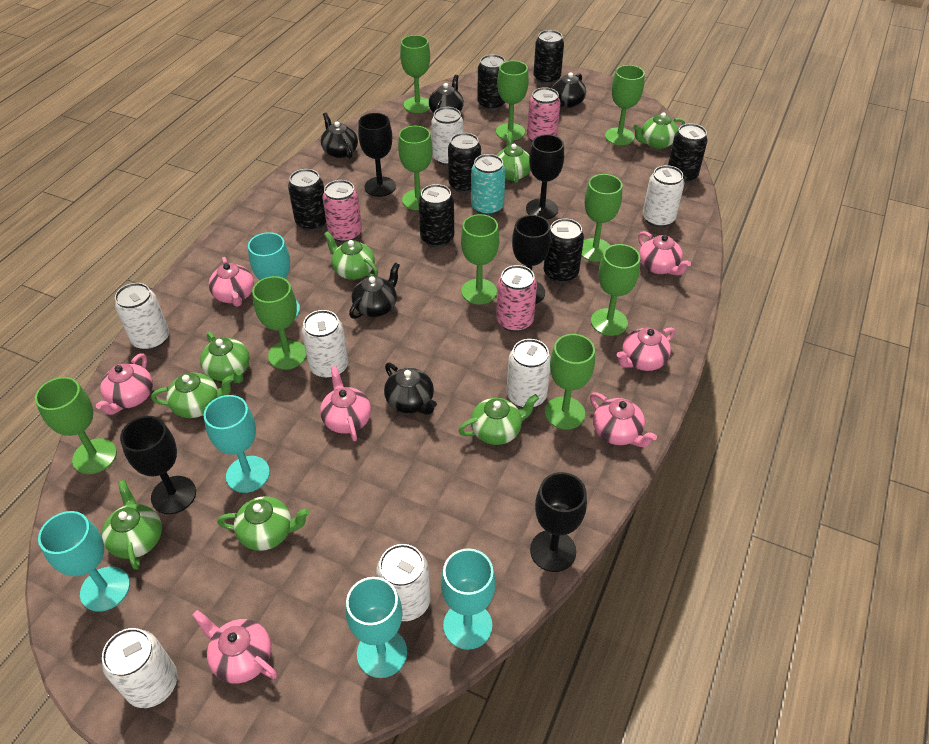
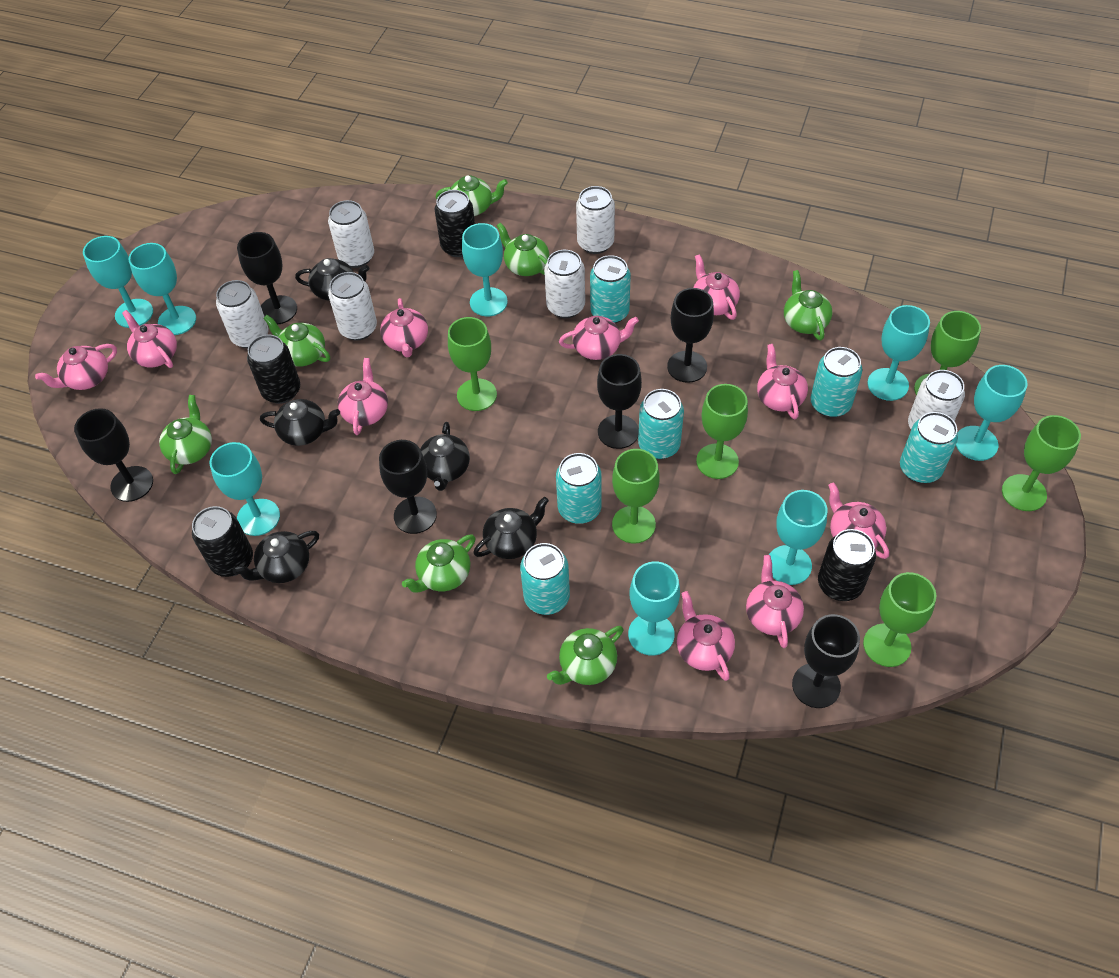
black can: [288,169,326,231] [418,184,454,247] [448,133,481,193] [477,54,505,110] [534,30,564,85] [544,218,584,283] [668,123,707,183] = 7 -> [192,506,253,577] [247,335,300,404] [435,190,475,257] [818,529,876,601] = 4
black goblet: [120,416,196,514] [358,113,396,197] [512,215,551,304] [526,134,564,219] [530,472,587,572] = 5 -> [74,408,153,502] [237,232,297,324] [379,440,437,534] [597,354,642,449] [667,288,714,383] [792,614,860,708] = 6
green goblet: [35,377,117,474] [252,276,306,370] [398,126,433,210] [400,35,430,113] [461,214,499,304] [496,61,529,140] [545,334,595,429] [582,174,622,262] [591,244,640,336] [605,65,645,145] = 10 -> [448,317,497,411] [612,449,660,544] [696,384,748,479] [863,572,936,667] [914,311,981,395] [1002,415,1081,511] = 6
green teapot: [102,480,162,570] [151,373,234,418] [200,332,250,383] [217,496,310,551] [324,231,378,280] [459,394,539,445] [496,132,530,184] [633,113,685,149] = 8 -> [159,395,212,474] [263,315,330,367] [402,534,476,593] [435,175,508,216] [496,222,549,276] [547,626,623,685] [784,270,832,340] = 7
pink can: [322,180,362,243] [496,265,537,332] [527,87,561,141] = 3 -> none = 0
pink teapot: [96,353,153,415] [192,610,277,684] [209,257,254,307] [320,366,371,441] [590,392,657,447] [617,328,675,371] [638,231,691,275] = 7 -> [35,344,117,390] [122,310,177,368] [338,358,388,435] [380,298,428,358] [559,316,639,360] [677,591,735,681] [693,254,740,320] [746,555,804,648] [757,344,808,419] [828,482,889,559] = 10
turquoise can: [471,154,506,216] = 1 -> [520,543,570,615] [556,453,602,524] [590,255,631,324] [638,389,684,459] [810,347,862,417] [900,412,958,483] = 6
turquoise goblet: [38,511,130,612] [204,395,270,493] [248,232,300,318] [346,577,407,678] [441,549,496,650] = 5 -> [83,236,153,328] [128,243,196,335] [210,442,280,536] [462,223,508,316] [628,561,680,656] [769,490,827,585] [868,305,930,401] [956,365,1027,461] = 8
white can: [102,628,177,708] [115,283,169,350] [302,310,348,379] [376,544,430,621] [431,107,463,166] [507,339,551,408] [643,165,684,228] = 7 -> [216,280,269,348] [328,200,374,268] [328,272,377,341] [544,250,585,318] [576,186,615,254] [908,370,965,429] = 6

